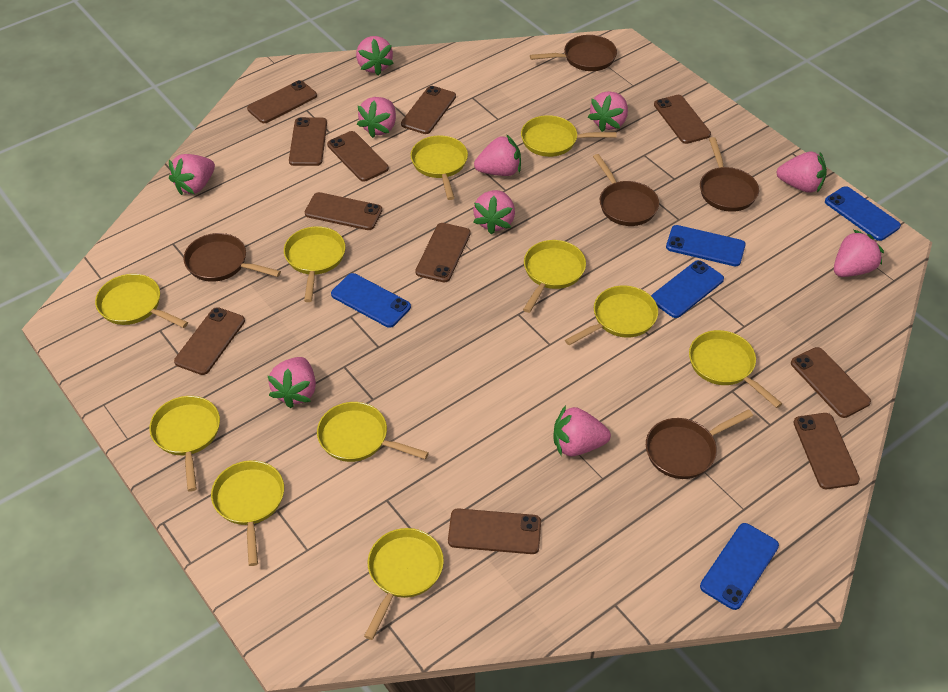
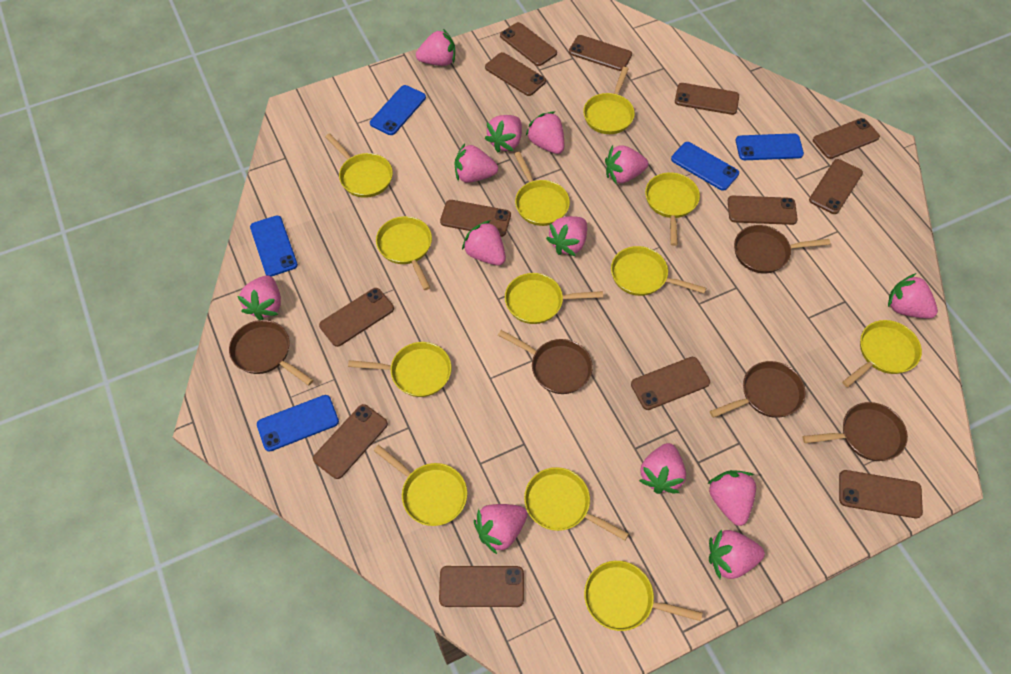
brown phone: [174,307,245,375] [247,80,317,123] [289,117,327,166] [305,192,382,230] [327,131,389,182] [401,86,456,134] [415,223,471,282] [448,508,541,554] [654,95,711,144] [791,347,871,418] [793,413,860,489] = 11 -> [313,404,388,479] [319,288,394,347] [439,566,524,607] [440,200,511,237] [485,52,546,96] [500,22,557,66] [569,35,632,71] [631,357,710,410] [675,83,739,115] [728,196,798,225] [809,159,863,214] [813,118,880,159] [839,470,923,518] = 13
pink strawberry: [169,154,215,195] [268,357,316,408] [356,36,394,76] [357,97,396,138] [473,190,515,235] [474,134,521,176] [553,405,611,456] [588,91,628,132] [776,152,827,193] [834,230,884,277] = 10 -> [237,275,281,320] [416,29,455,66] [455,143,498,183] [462,220,506,265] [474,504,527,554] [485,115,522,152] [526,111,564,154] [546,216,587,256] [605,145,649,183] [639,443,686,494] [707,470,756,526] [709,529,765,579] [888,273,938,319] = 13
yellow pan: [95,274,188,328] [149,396,220,492] [211,460,284,566] [284,226,345,302] [317,402,429,462] [364,528,444,640] [411,135,468,200] [521,115,617,157] [523,240,586,313] [565,285,658,345] [689,330,782,408] = 11 -> [325,133,393,198] [348,342,451,397] [373,445,467,526] [376,216,432,290] [505,273,603,324] [514,152,570,226] [524,467,629,540] [583,67,635,134] [584,561,702,631] [611,246,706,296] [645,172,700,246] [842,320,922,387] = 12

